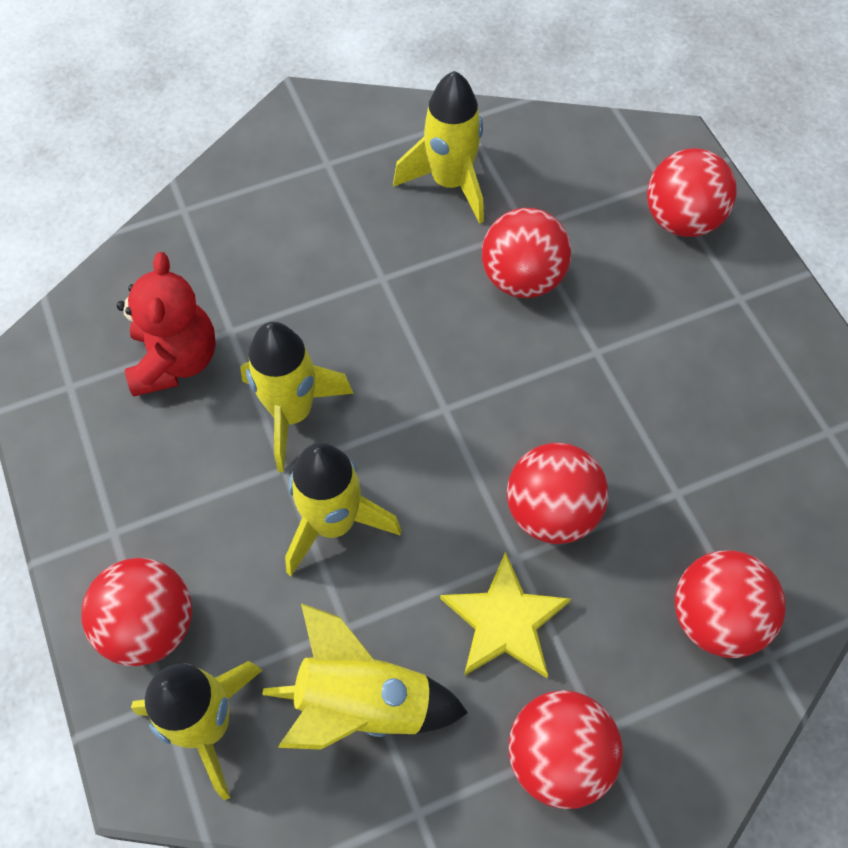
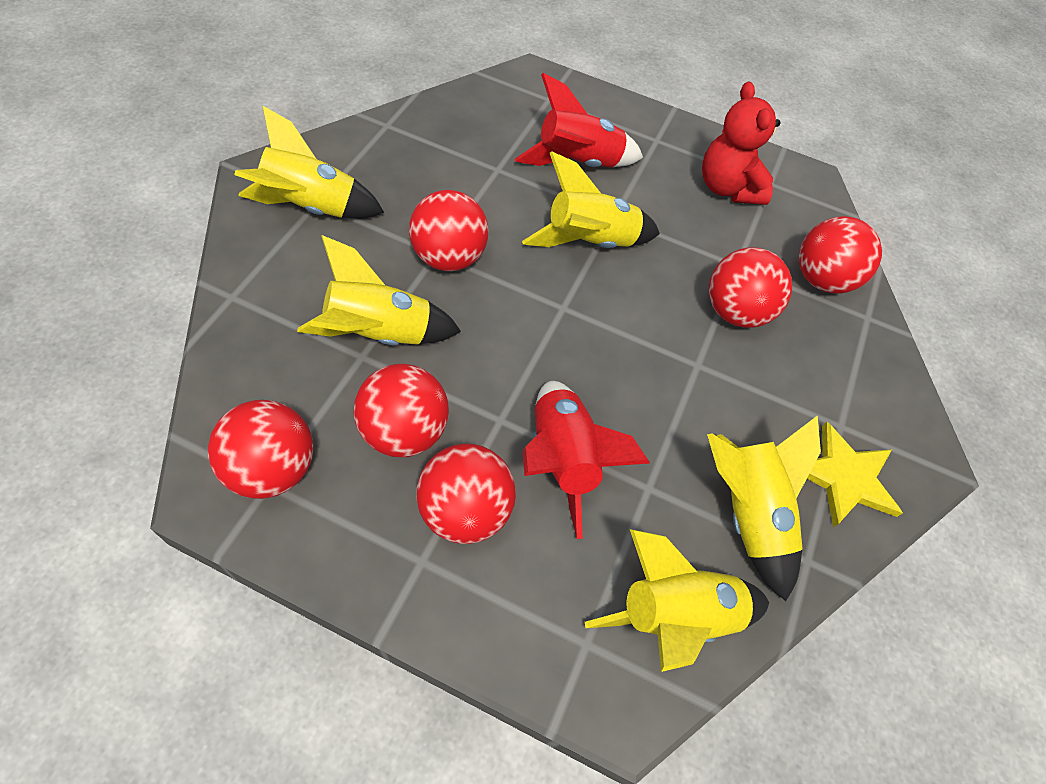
red rocket: none = 0 -> [515,73,643,167] [522,381,650,539] = 2

